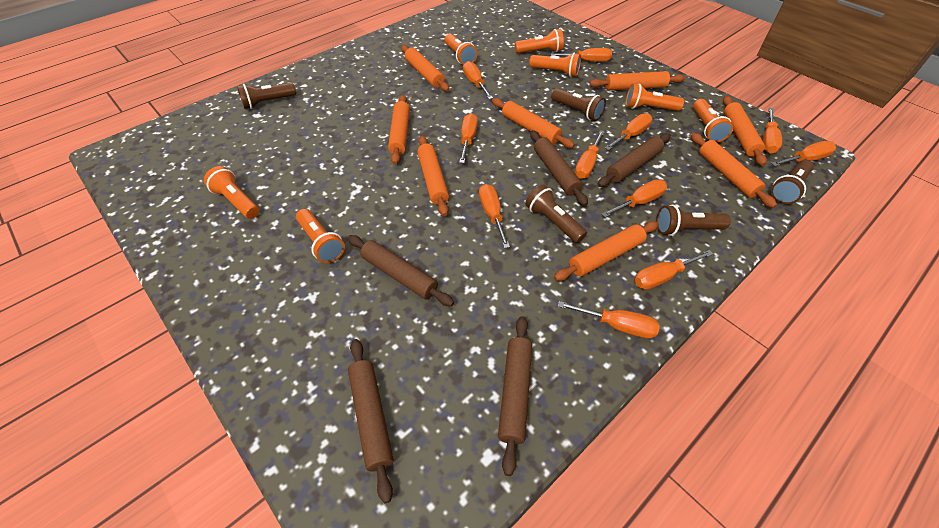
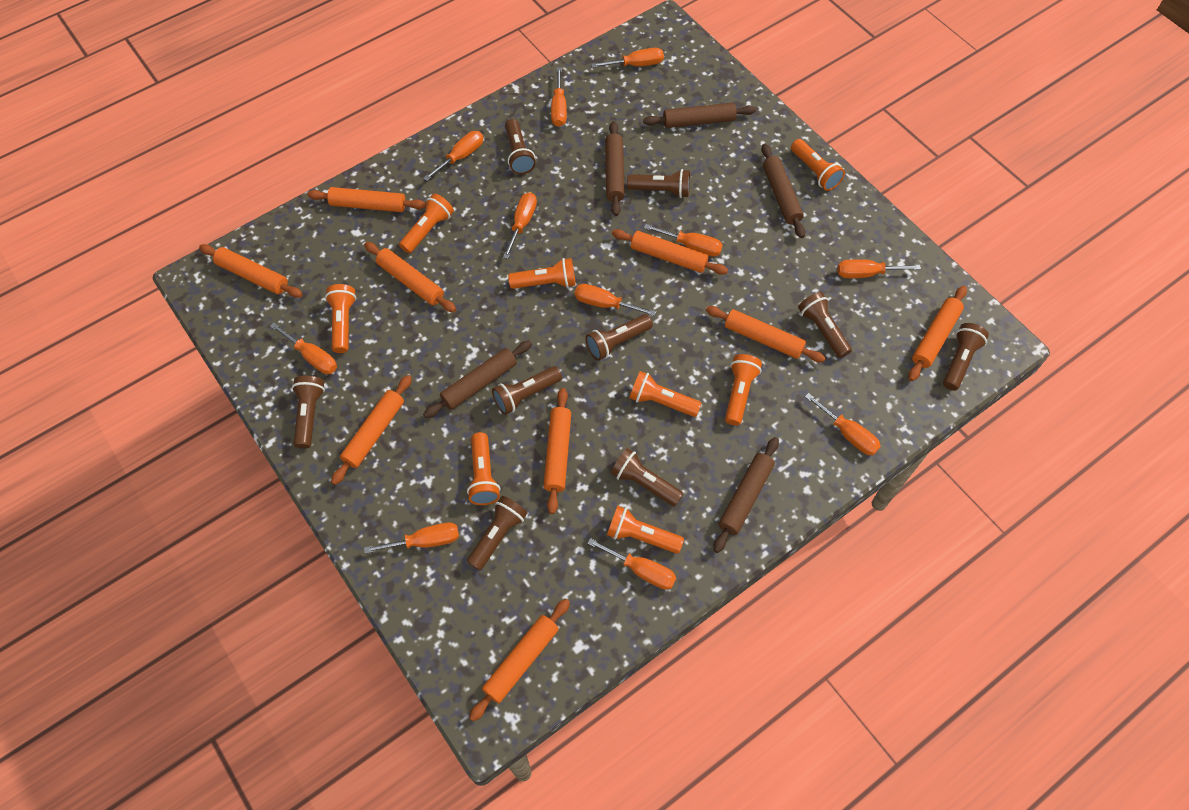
brown flashlight: [237,83,296,109] [525,185,587,243] [551,88,606,121] [656,205,731,236] [771,160,814,204] = 5 -> [292,376,325,449] [467,496,527,571] [492,366,562,415] [505,119,536,174] [585,314,653,361] [611,448,683,506] [627,169,690,198] [798,292,852,358] [943,323,989,391] = 9
orange flashlight: [204,166,259,219] [296,209,345,263] [444,34,477,65] [515,29,564,53] [529,53,581,77] [626,84,684,111] [693,99,733,142] = 7 -> [325,284,356,353] [399,193,454,253] [467,432,500,505] [508,258,576,289] [607,506,684,554] [629,371,702,417] [725,354,762,426] [791,139,845,191] = 8
orange rolling pin: [388,95,410,164] [401,45,449,92] [417,136,449,216] [492,98,575,148] [554,221,659,281] [589,71,685,90] [691,133,777,208] [723,96,767,166] = 8 -> [199,244,303,298] [307,187,426,212] [331,375,412,485] [364,242,456,313] [469,599,570,721] [543,388,571,514] [612,229,728,275] [706,306,826,362] [908,286,967,381] = 9

